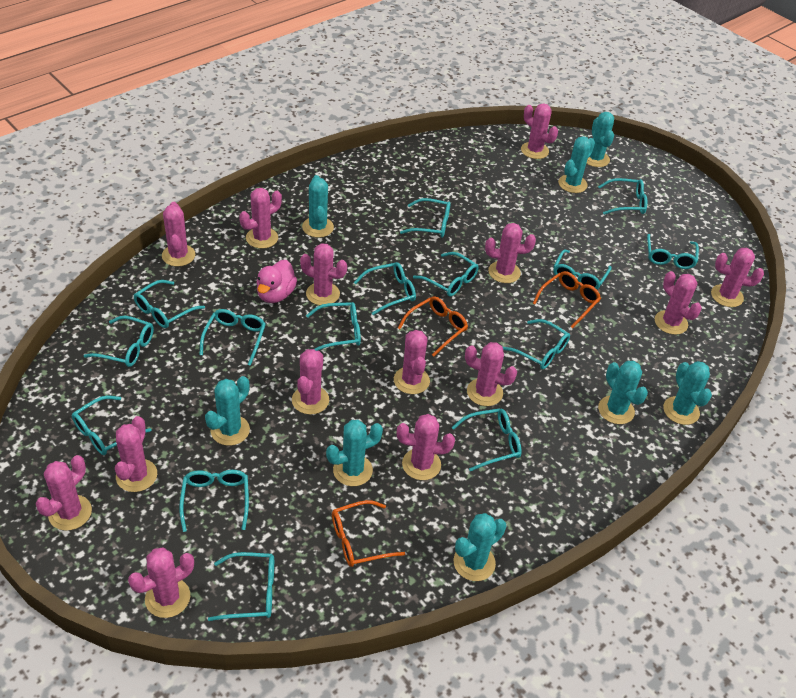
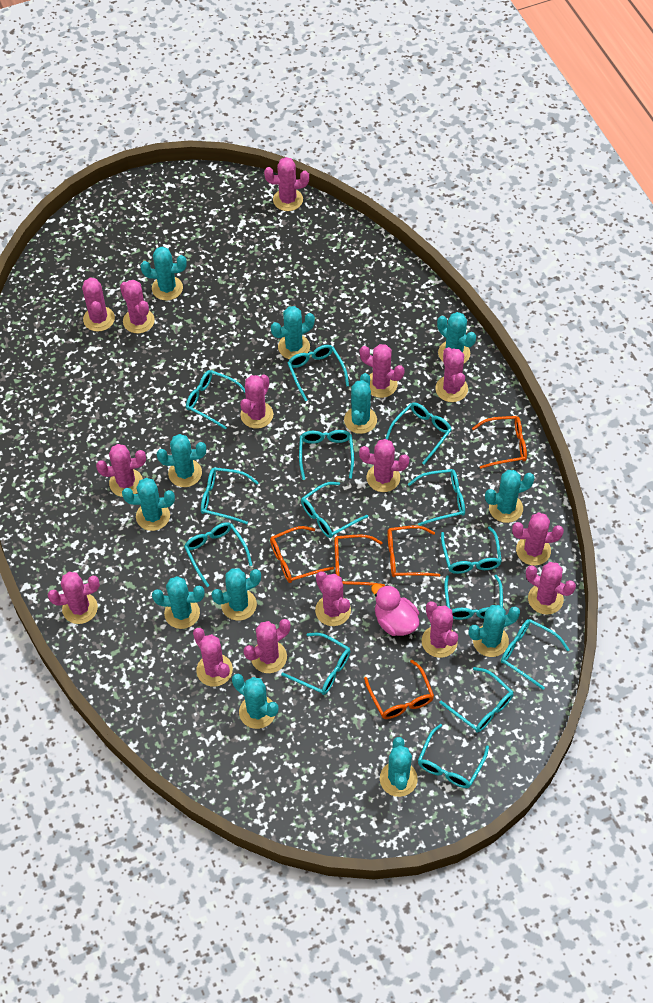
orange glasses: [332,500,406,567] [398,296,468,356] [533,271,601,328] = 3 -> [270,526,334,583] [334,534,385,586] [364,660,434,719] [387,526,441,577] [472,416,527,469] = 5
pink cactus: [36,455,92,531] [115,416,157,492] [128,547,194,618] [162,202,195,266] [239,188,282,249] [292,349,329,415] [300,243,347,305] [394,330,430,394] [397,414,455,480] [465,342,517,406] [485,223,536,283] [521,103,558,159] [655,271,702,335] [711,248,764,307] = 14 -> [48,572,100,624] [82,277,115,332] [96,444,146,497] [120,280,155,333] [193,628,233,687] [240,375,274,429] [244,619,290,673] [264,157,309,211] [315,571,351,626] [359,439,409,492] [360,344,404,398] [422,601,458,658] [435,347,468,402] [512,512,564,566] [526,562,576,615] = 15
turquoise cactus: [205,376,250,446] [302,175,334,238] [326,420,383,486] [454,513,506,581] [558,136,595,193] [586,112,614,167] [598,361,648,424] [663,361,712,425] = 8 -> [122,478,175,531] [141,247,187,301] [152,576,204,629] [157,434,206,487] [211,568,261,621] [232,674,278,729] [271,306,315,359] [344,373,377,434] [380,737,418,797] [437,312,476,363] [468,605,520,657] [485,470,535,523] = 12
turquoise glasses: [72,396,152,455] [84,316,154,367] [134,280,205,328] [179,470,249,532] [200,309,266,366] [208,552,274,621] [306,302,361,351] [354,262,416,315] [400,198,451,238] [413,252,479,297] [451,408,522,471] [503,319,570,369] [553,250,612,289] [598,178,647,215] [647,234,699,269] = 15 -> [184,522,252,587] [186,370,245,430] [201,467,259,524] [281,633,351,695] [288,345,349,401] [299,430,354,480] [301,482,368,538] [385,403,452,465] [408,469,465,526] [418,724,489,788] [439,667,513,732] [441,526,502,574] [444,575,503,620] [501,619,569,690] = 14

